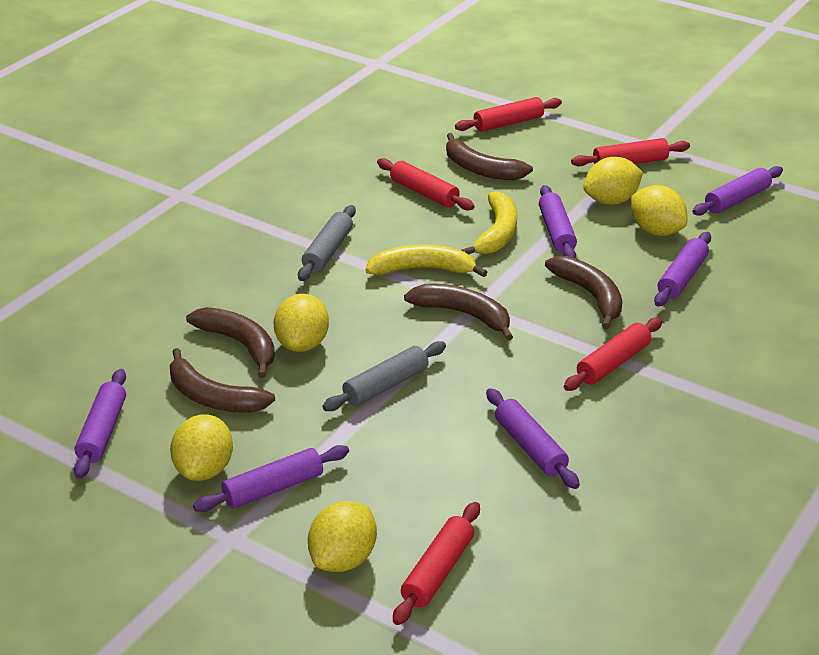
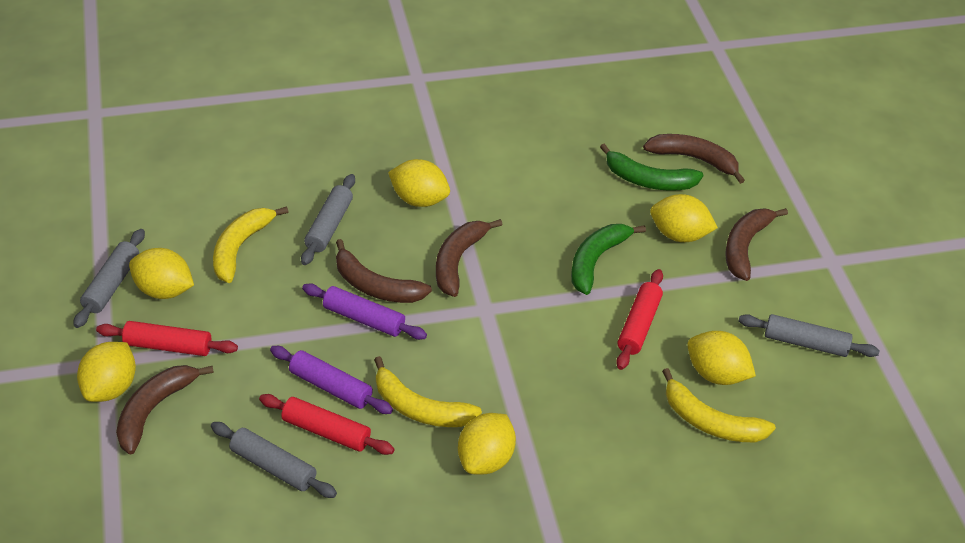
green banana: none = 0 -> [571,224,646,295] [600,143,703,191] = 2
grey rolling pin: [298,205,356,281] [322,341,446,411] = 2 -> [73,229,145,328] [211,422,337,498] [301,174,355,265] [738,314,880,357] = 4
purple rolling pin: [74,369,126,479] [193,445,349,512] [486,388,580,489] [539,185,577,258] [654,232,711,307] [693,166,783,216] = 6 -> [270,346,393,414] [302,283,427,340] = 2
red rolling pin: [377,158,475,210] [393,502,480,625] [455,97,562,132] [564,318,662,391] [571,138,690,167] = 5 -> [96,321,238,356] [259,394,395,455] [616,269,663,370] = 3
yellow banana: [365,244,487,277] [461,191,517,255] = 2 -> [213,206,289,283] [374,356,482,427] [662,368,776,442] = 3
yellow lemon: [170,414,233,481] [274,294,329,352] [308,501,377,572] [583,157,643,205] [631,185,688,236] = 5 -> [77,342,136,402] [129,248,194,299] [388,159,450,207] [458,413,516,475] [650,194,718,242] [687,331,756,385] = 6

